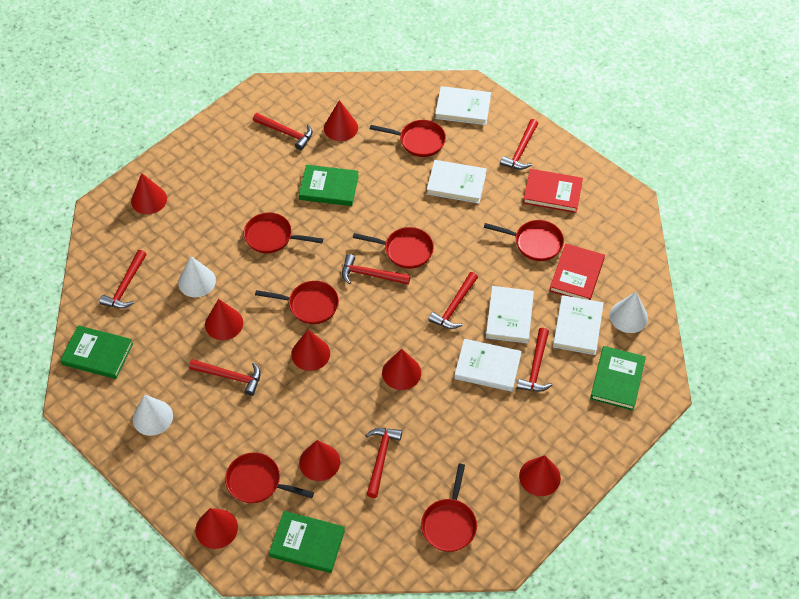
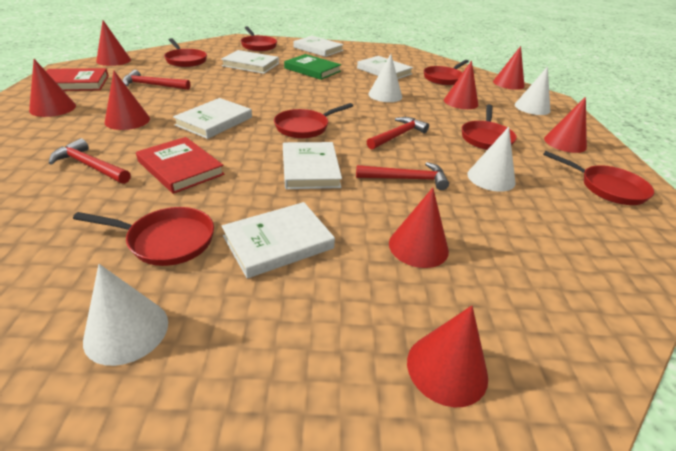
green book: [60,325,133,379] [269,511,345,573] [299,165,359,206] [590,346,646,410] = 4 -> [284,54,341,80] = 1
red hammer: [99,250,146,308] [189,359,261,396] [253,113,313,150] [342,254,411,285] [366,428,402,498] [428,272,478,329] [500,119,538,170] [517,328,552,392] = 8 -> [49,138,131,184] [123,70,190,90] [356,162,449,190] [367,117,429,150] = 4
white book: [427,160,487,203] [435,86,491,125] [454,339,522,392] [486,286,534,343] [553,295,604,355] = 5 -> [173,98,252,139] [221,50,279,74] [221,202,335,278] [283,142,342,189] [293,36,344,57] [357,56,413,79] = 6
white cone: [133,394,173,436] [178,256,216,297] [610,292,648,333] = 3 -> [83,264,168,366] [368,54,402,102] [467,127,516,192] [515,66,550,115] = 4

